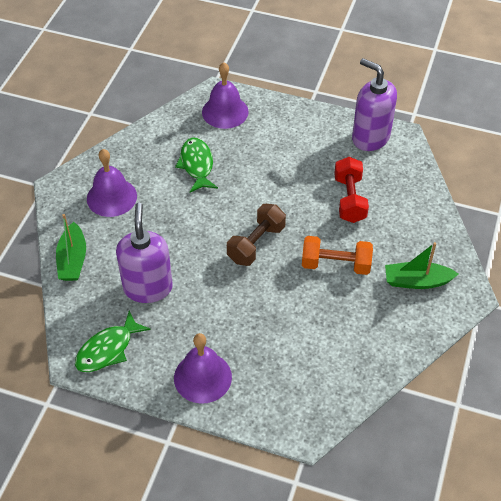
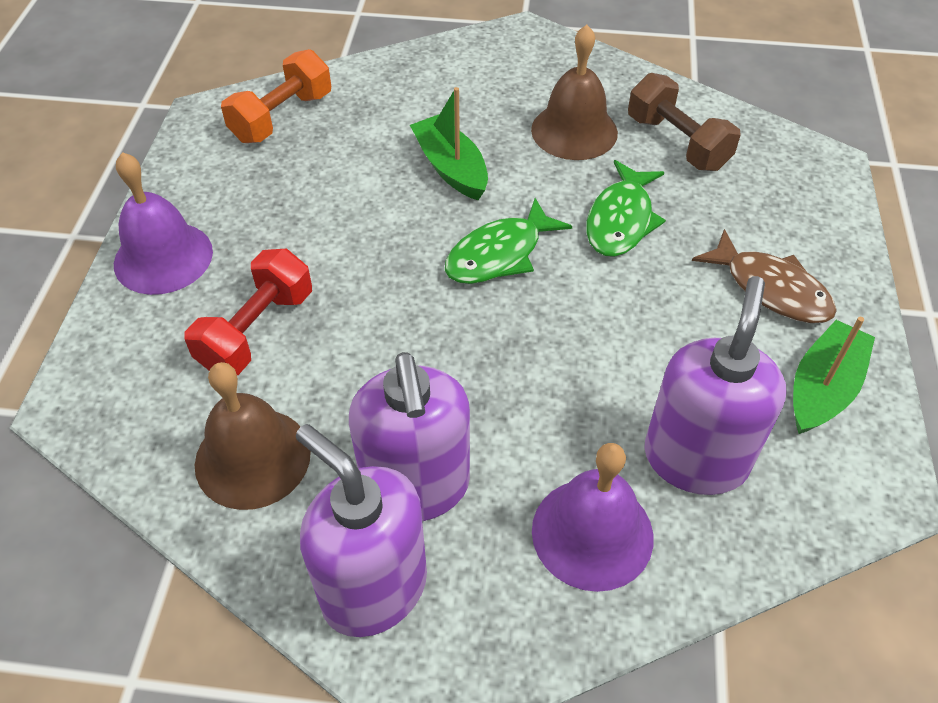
brown bell: none = 0 -> [195,362,311,510] [531,25,618,160] = 2
brown fish: none = 0 -> [692,229,837,323] = 1
purple bell: [87,149,137,217] [174,333,232,404] [202,62,249,129] = 3 -> [114,152,213,295] [532,443,653,592] = 2
purple soap dispenser: [116,203,173,303] [352,58,397,151] = 2 -> [296,424,427,637] [349,352,470,521] [644,276,786,495] = 3

